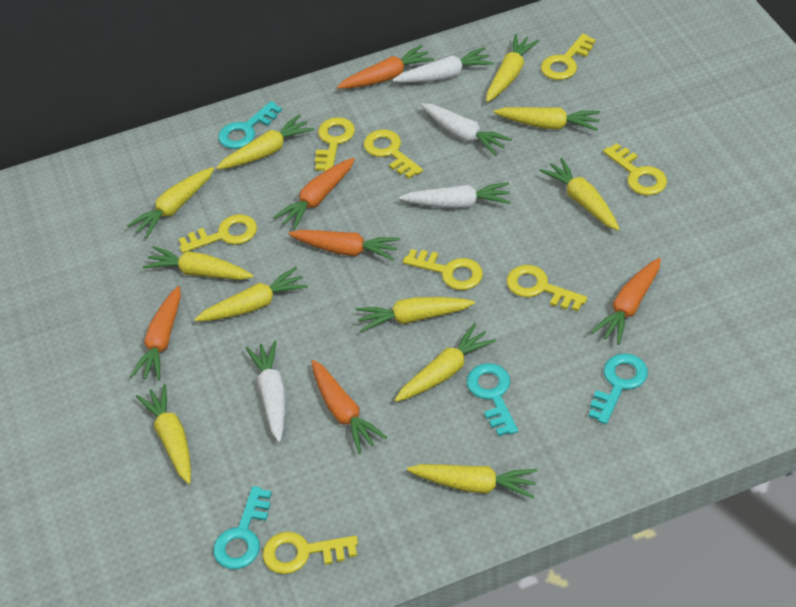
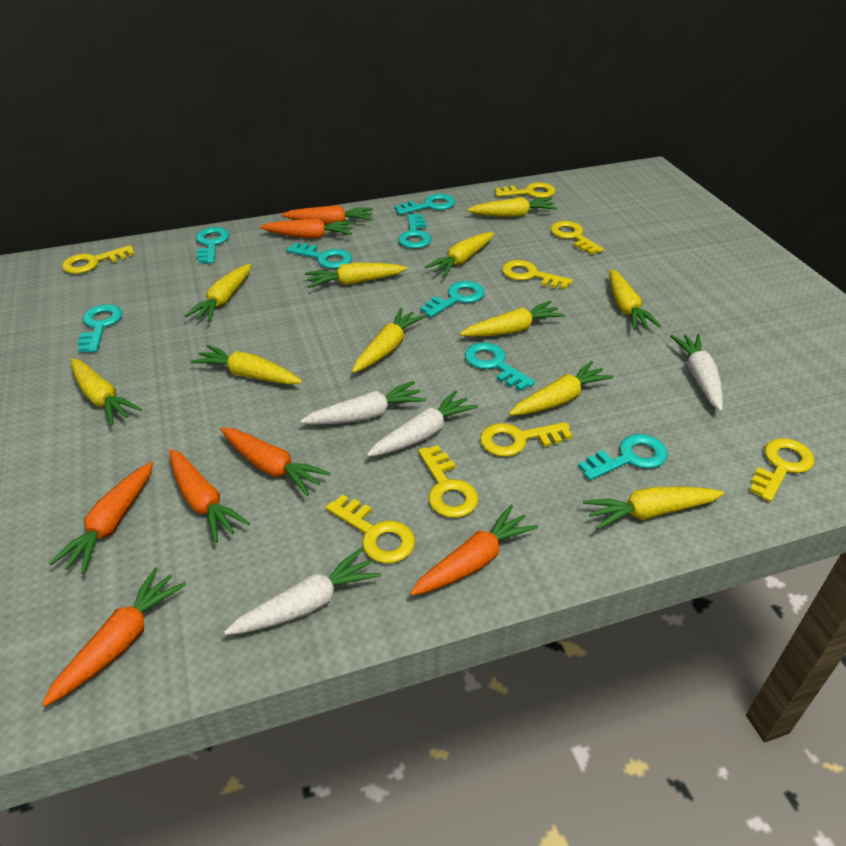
orange carrot: [130,286,181,381] [273,158,355,230] [289,230,400,261] [311,360,387,453] [337,45,434,88] [591,258,661,345] = 6 -> [42,567,186,707] [49,462,153,574] [169,449,250,543] [220,427,331,496] [260,218,354,238] [282,205,373,225] [410,505,538,596] = 7
turquoise key: [213,486,272,569] [218,101,282,149] [467,363,518,436] [588,353,648,424] = 4 -> [78,304,123,352] [196,227,229,263] [287,243,352,269] [395,194,455,215] [398,214,432,249] [420,281,485,317] [464,342,535,391] [578,434,668,480] = 8

